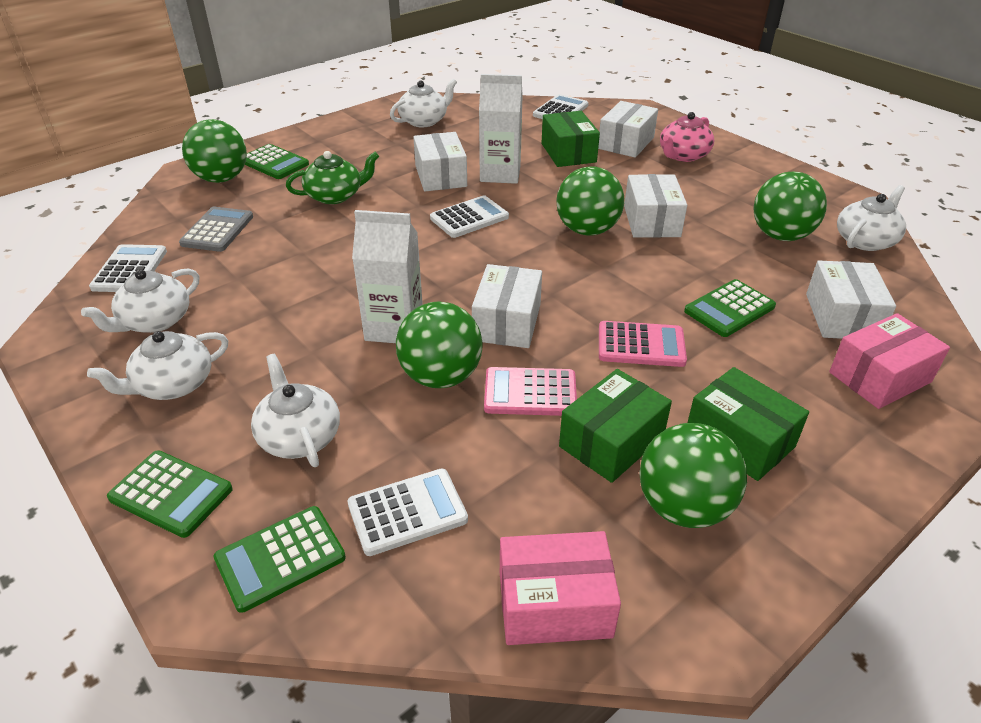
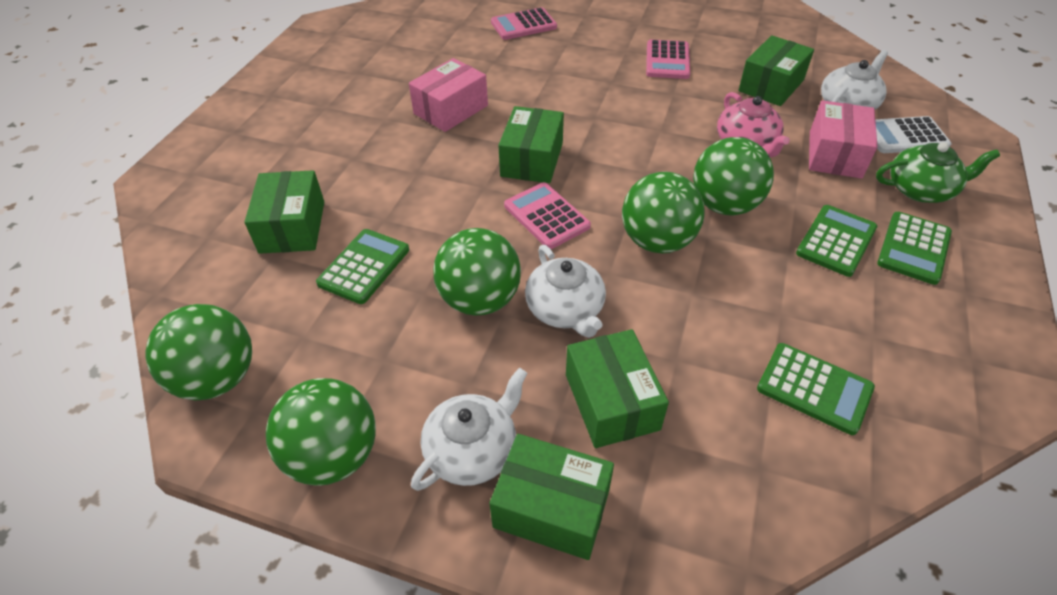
green box: [542,111,600,167] [559,369,672,483] [687,367,809,481] = 3 -> [244,170,324,254] [489,434,614,560] [498,106,564,183] [566,329,669,448] [738,35,814,106] = 5
grey calculator: [179,207,253,252] = 1 -> none = 0
pink calculator: [484,367,577,416] [599,321,687,367] = 2 -> [491,7,557,40] [504,182,591,249] [646,39,690,79] = 3
white box: [413,132,467,191] [472,264,542,348] [598,101,658,158] [624,174,687,238] [806,261,896,339] = 5 -> none = 0
white calculator: [89,244,167,292] [348,469,468,556] [430,195,509,238] [533,94,588,119] = 4 -> [875,116,952,153] = 1
white carton: [352,210,423,343] [479,74,523,184] = 2 -> none = 0
white teapot: [81,268,199,333] [87,331,229,400] [251,354,340,467] [390,79,457,127] [837,185,906,251] = 5 -> [411,368,527,491] [525,245,606,338] [821,50,888,110] = 3

